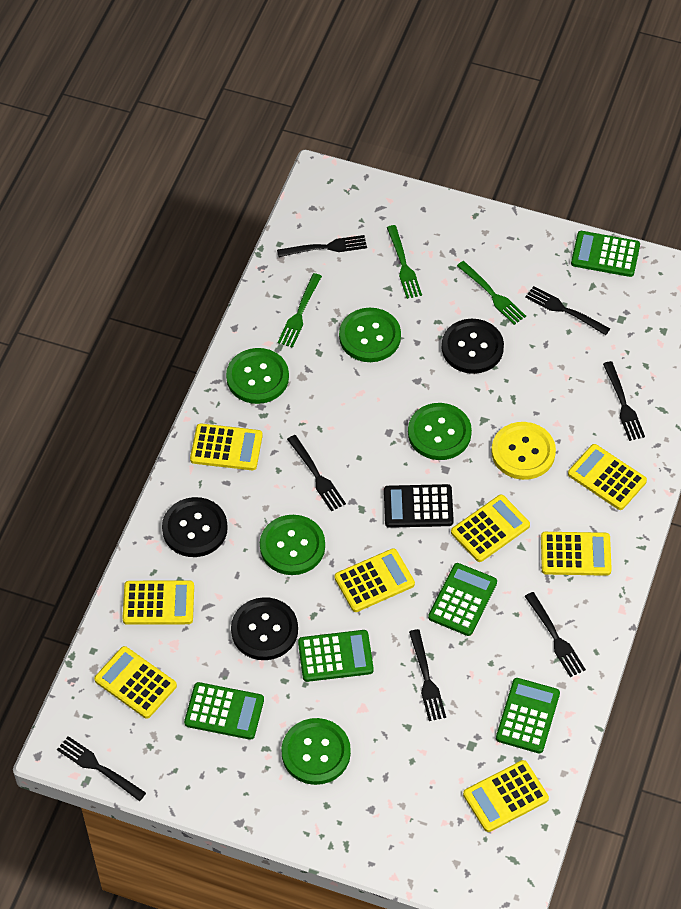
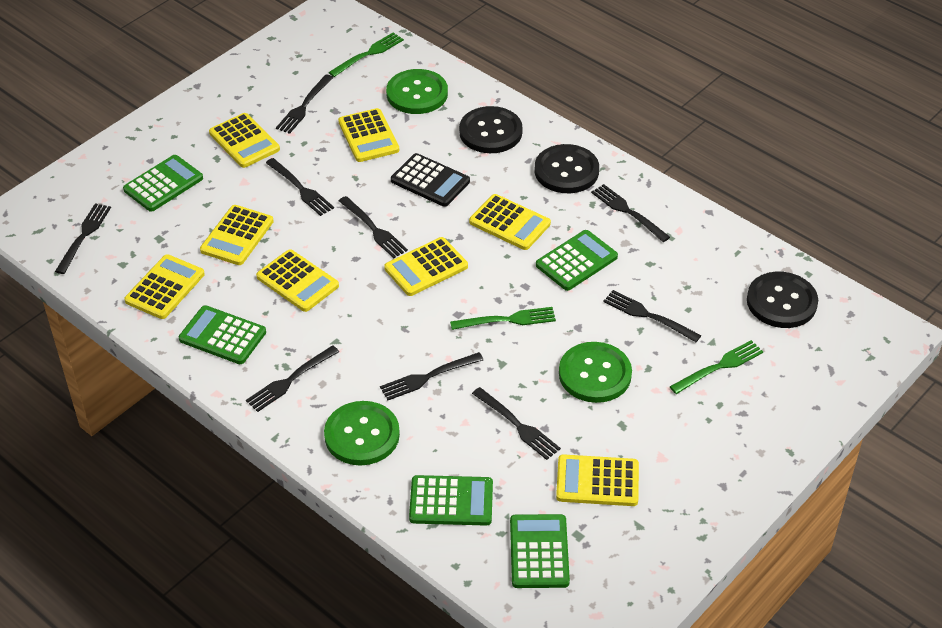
black fork: [57,736,146,801] [277,235,367,257] [287,435,346,512] [409,629,446,721] [525,286,610,335] [525,592,586,677] [603,361,645,441] = 7 -> [55,203,111,274] [246,345,339,412] [266,158,334,216] [276,74,333,134] [339,196,408,258] [380,352,484,400] [472,387,561,460] [591,184,670,242] [603,290,701,342] = 9
green button: [226,348,289,404] [260,515,325,575] [281,718,351,785] [339,308,401,362] [408,403,472,460] = 5 -> [324,401,400,466] [386,69,448,114] [559,342,632,403] = 3
yellow button: [491,422,556,480] = 1 -> none = 0

